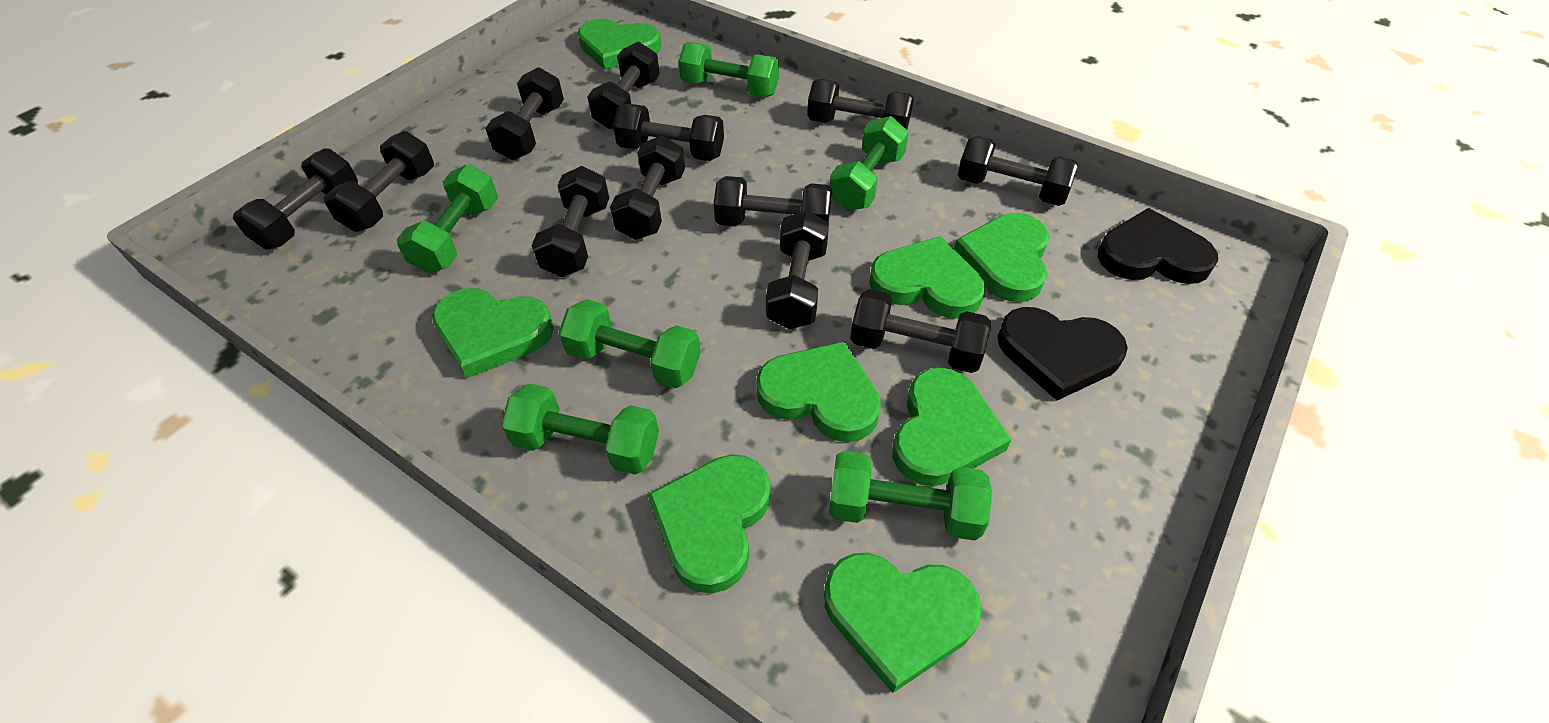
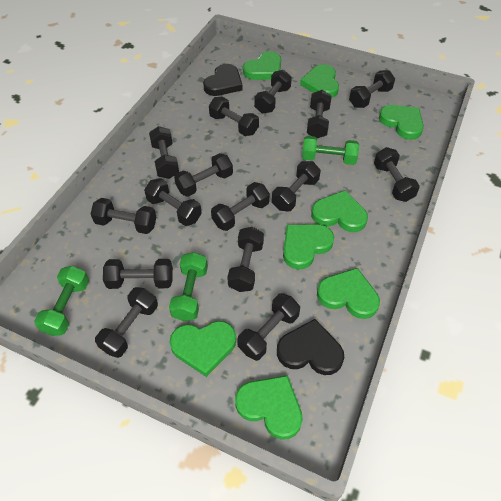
black dumbbell: [233,148,358,249] [324,131,434,232] [485,67,564,160] [531,166,609,277] [587,42,660,129] [610,136,685,240] [613,104,724,161] [714,176,832,226] [766,210,829,329] [807,79,914,130] [850,289,991,373] [958,136,1078,206] = 12 -> [91,198,156,234] [95,287,158,358] [103,259,173,289] [144,178,202,226] [149,126,179,179] [174,153,233,197] [209,97,259,136] [211,182,270,231] [227,227,264,292] [237,293,300,361] [254,70,292,114] [272,161,321,211] [307,90,332,138] [349,70,395,108] [374,147,420,202] = 15
green dumbbell: [396,164,498,273] [501,383,659,474] [559,299,701,388] [678,42,779,97] [829,451,992,541] [830,116,909,211] = 6 -> [34,266,89,336] [169,252,208,321] [302,136,359,165] = 3

